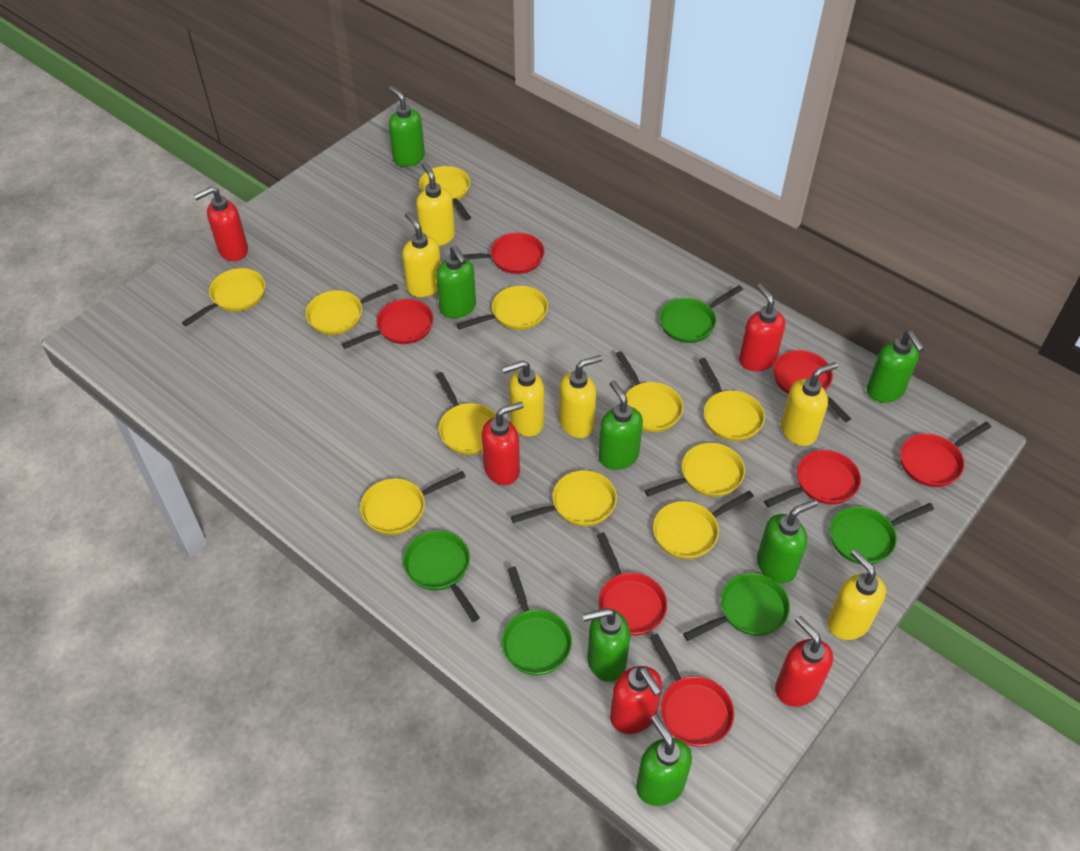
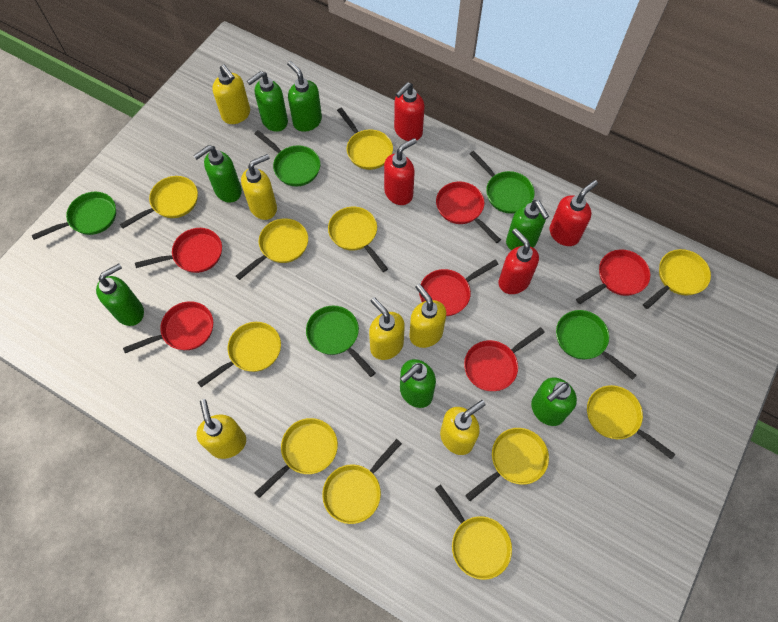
red pan: [342,299,434,349] [463,233,545,274] [597,532,667,636] [650,634,734,747] [764,450,861,507] [773,350,851,422] [900,422,991,487] = 7 -> [123,301,213,353] [135,228,222,273] [419,260,498,316] [436,181,501,243] [464,327,545,391] [576,250,650,304] = 6
red soap dispenser: [194,187,248,261] [482,402,524,485] [610,666,662,734] [739,284,785,371] [775,616,833,707] = 5 -> [384,138,417,205] [394,82,425,141] [499,228,539,294] [550,180,598,246] = 4

